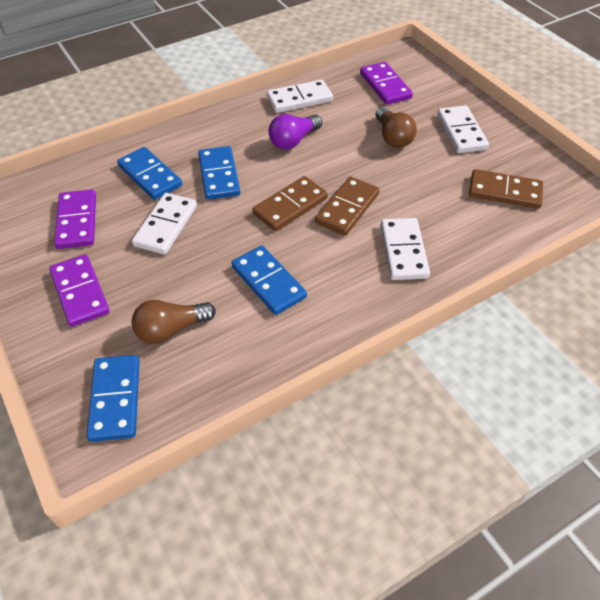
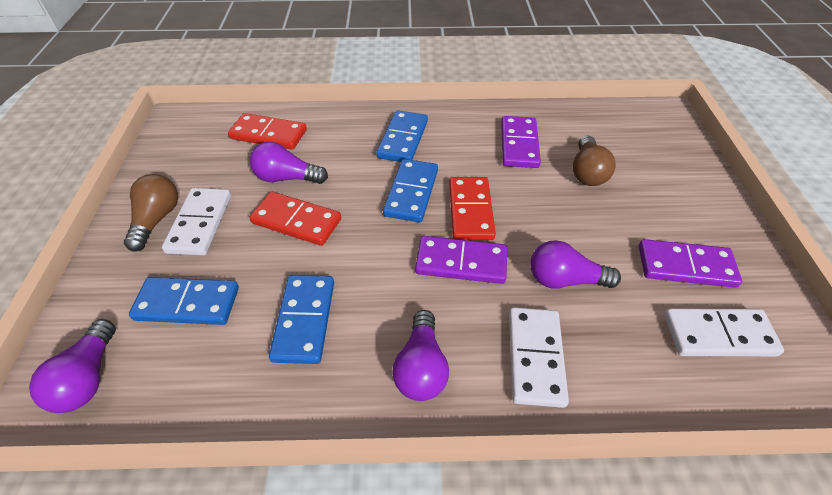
brown domino: [253,176,328,231] [315,176,380,236] [469,169,543,209] = 3 -> none = 0
purple light bulb: [269,114,322,149] = 1 -> [29,319,116,413] [250,142,328,184] [392,310,449,401] [530,240,621,289] = 4
red domino: none = 0 -> [228,113,307,150] [250,192,341,246] [449,177,496,240] = 3
white domino: [132,193,197,255] [267,80,333,113] [381,218,430,280] [437,105,489,153] = 4 -> [162,188,231,255] [509,307,569,408] [664,308,784,356] = 3

